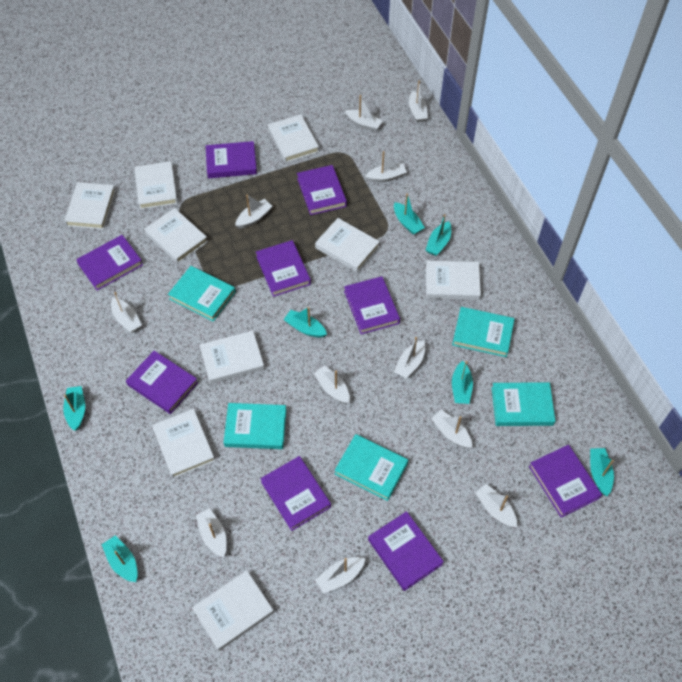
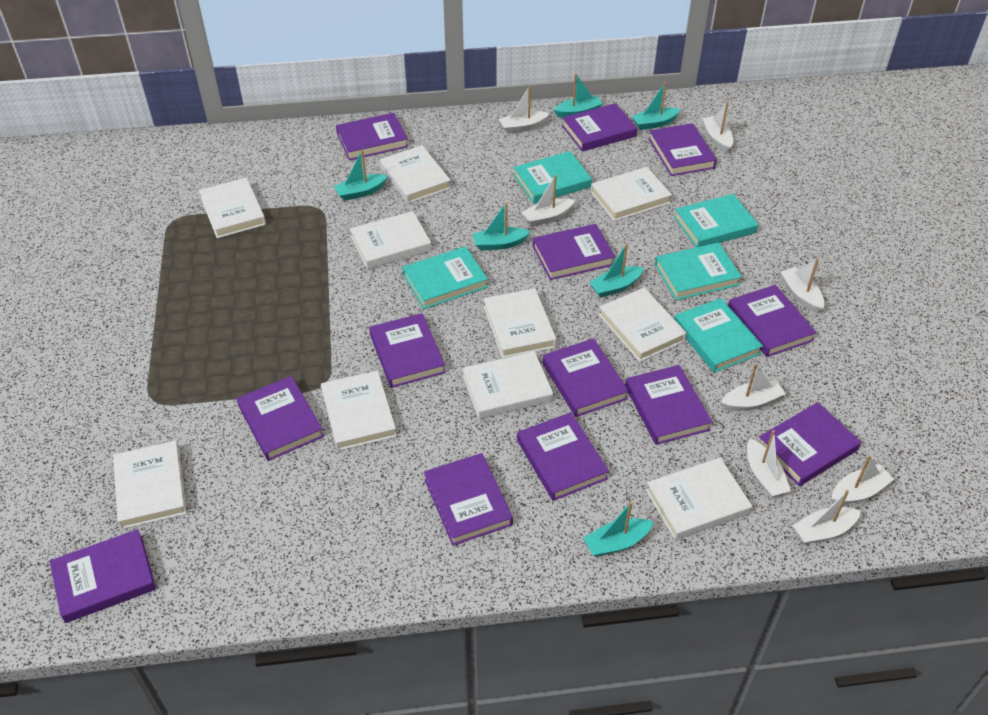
purple book: [76,235,143,291] [126,351,198,414] [206,141,257,178] [256,240,311,297] [260,456,331,531] [297,165,347,215] [344,276,400,334] [368,511,444,591] [529,445,602,518] = 9 -> [49,529,156,623] [237,376,324,461] [336,113,408,160] [369,313,446,388] [424,453,513,546] [517,412,609,501] [533,224,615,280] [543,338,629,417] [562,103,637,152] [625,365,712,445] [649,123,717,176] [728,285,816,357] [759,402,861,486] = 13
turquoise boat: [63,386,85,431] [102,536,138,582] [283,307,327,338] [394,194,425,235] [426,214,451,256] [452,361,473,404] [590,448,614,496] = 7 -> [334,150,388,201] [472,202,530,250] [554,73,603,118] [583,502,654,557] [589,244,644,298] [632,82,681,130] = 6
white boat: [111,292,142,333] [196,508,227,557] [235,195,272,229] [314,365,350,404] [315,557,365,594] [345,95,383,131] [365,151,407,182] [394,337,425,378] [409,81,428,122] [431,410,472,448] [475,484,517,527] = 11 -> [499,86,550,134] [522,175,575,227] [702,102,733,153] [721,363,785,411] [747,430,791,497] [781,258,825,313] [793,490,861,544] [831,456,894,505] = 8
white book: [64,182,116,230] [134,161,178,210] [144,208,208,264] [152,409,215,478] [192,570,274,651] [200,331,264,384] [268,114,319,163] [315,218,380,272] [426,261,481,300] = 9 -> [113,441,187,529] [199,178,266,238] [321,370,397,451] [350,211,431,269] [380,145,451,203] [462,351,553,419] [483,288,557,358] [591,167,672,221] [599,288,687,362] [646,458,752,540] = 10

